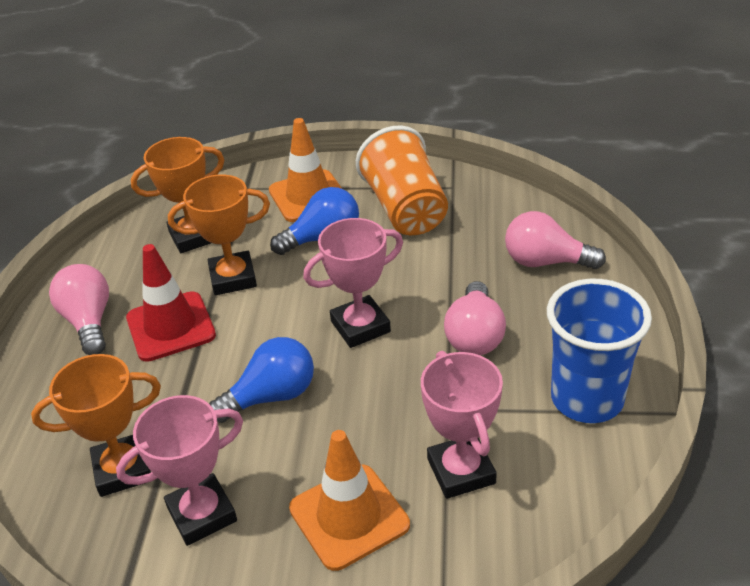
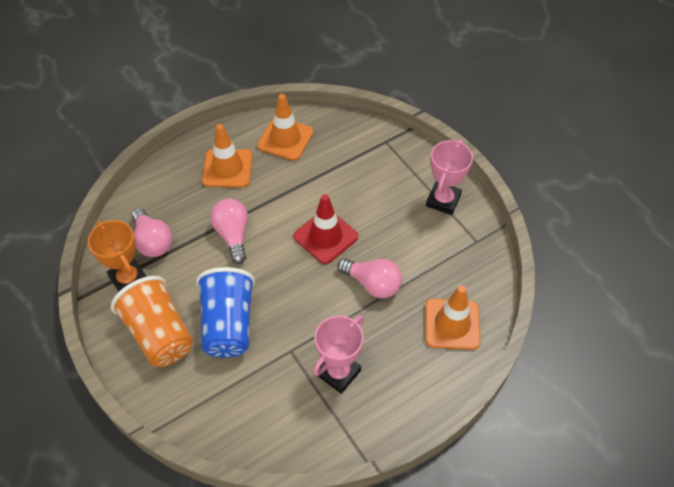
blue light bulb: [209,337,314,423] [270,187,359,255] = 2 -> none = 0
orange traffic cone: [269,118,342,222] [289,430,410,571] = 2 -> [202,124,253,188] [257,94,313,161] [425,285,481,350] = 3
orange trophy: [31,354,161,497] [131,137,224,253] [168,174,270,295] = 3 -> [88,220,147,292] = 1
pink trophy: [116,395,243,546] [303,218,403,348] [421,351,503,499] = 3 -> [313,316,364,394] [426,140,473,215] = 2

